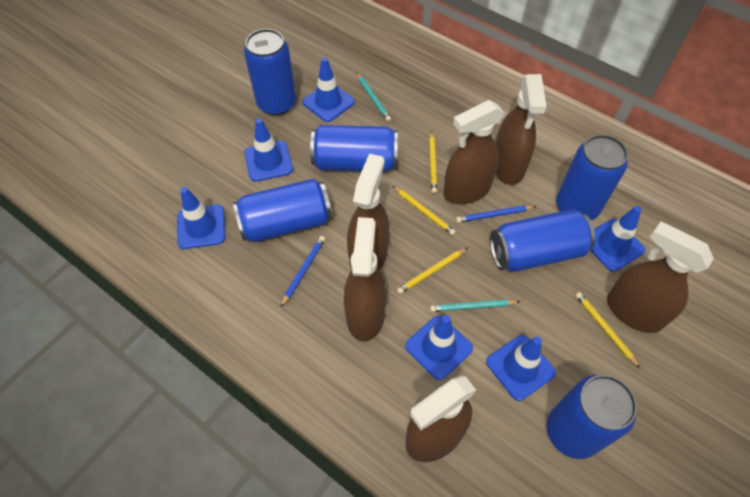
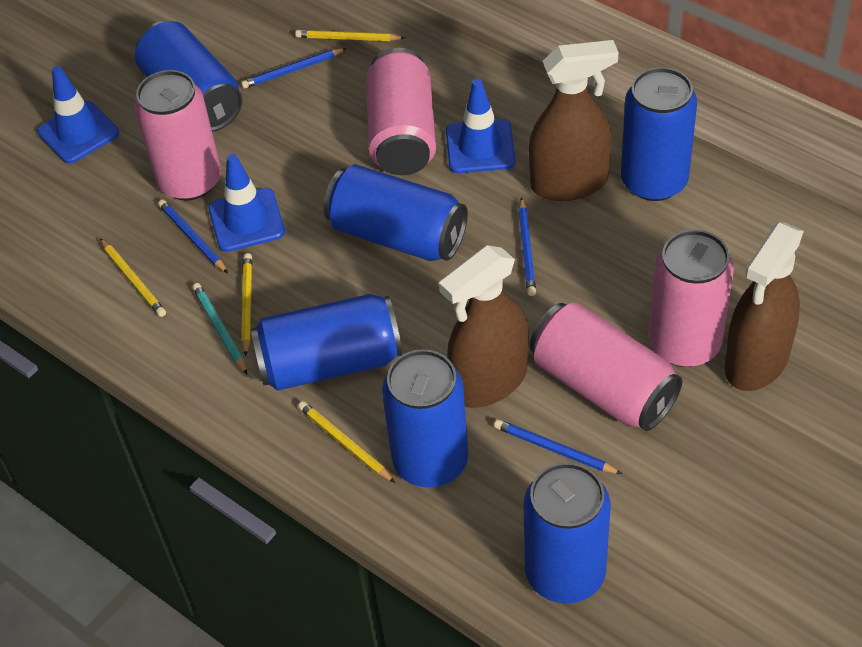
blue pencil: [281,236,325,307] [456,205,536,223] = 2 -> [158,199,228,273] [241,48,347,89] [494,419,622,474] [518,198,536,296] = 4
blue traffic cone: [177,187,226,249] [244,118,293,182] [302,57,355,122] [405,315,473,380] [486,335,556,401] [590,206,645,272] = 6 -> [37,66,119,164] [208,154,285,252] [446,79,515,173] = 3
brown spray bottle: [344,217,386,342] [347,154,389,270] [406,376,476,462] [443,100,505,205] [496,74,547,185] [607,222,714,333] = 6 -> [439,245,529,408] [528,40,619,201] [724,222,804,391] = 3
pink can: none = 0 -> [134,70,221,201] [366,48,436,175] [530,302,682,431] [648,230,734,367] = 4
turquoise pencil: [357,73,391,122] [430,299,520,312] = 2 -> [192,283,247,374] = 1

